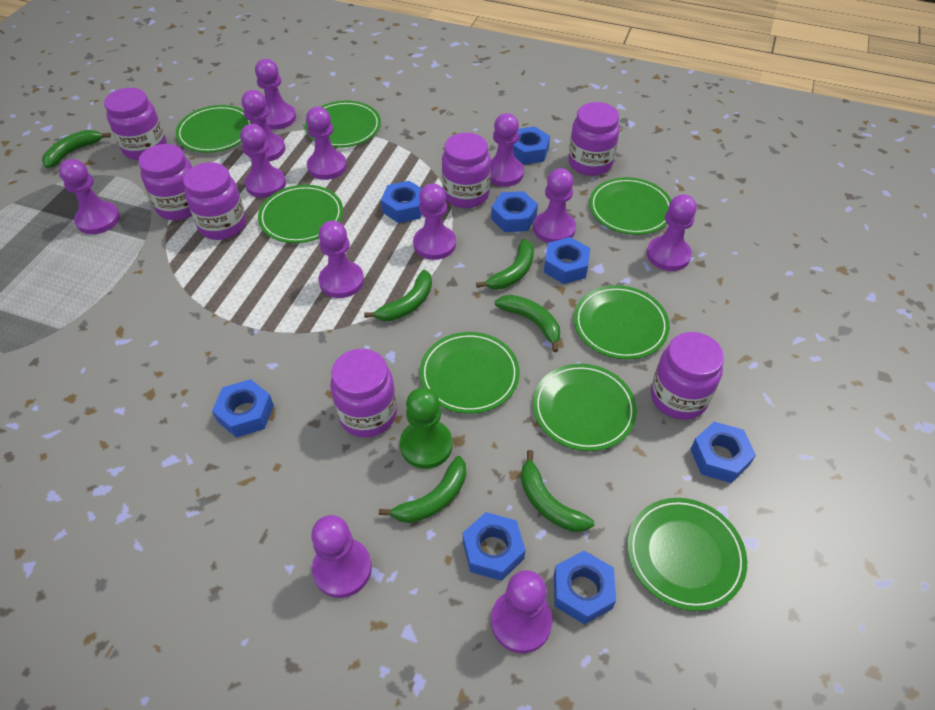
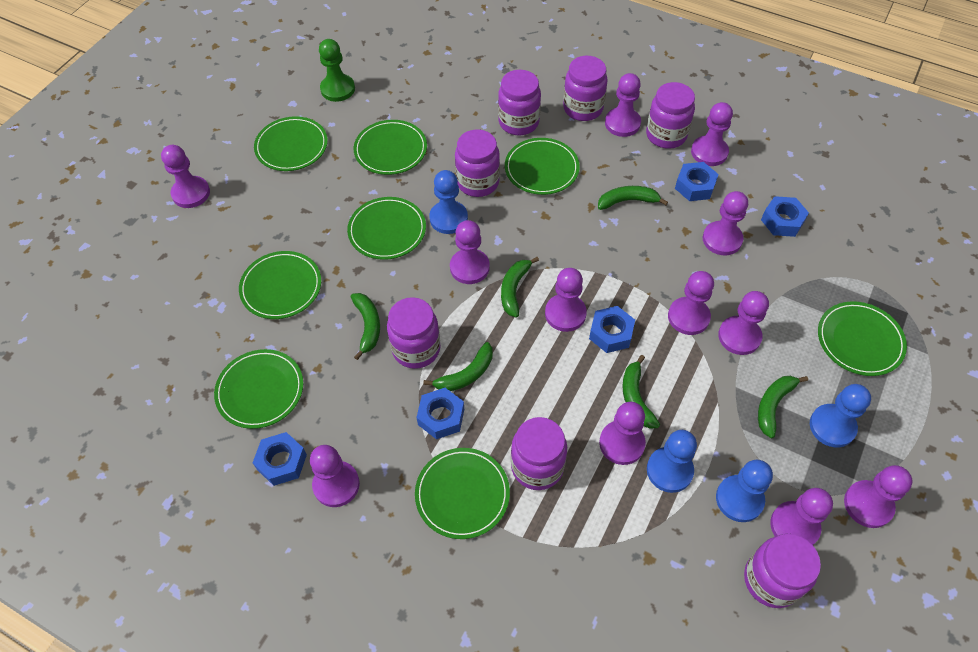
blue nut: [212,379,274,437] [381,181,422,223] [463,512,526,581] [491,191,538,232] [513,126,550,165] [544,237,590,284] [554,551,616,624] [690,422,756,483] = 8 -> [253,432,307,486] [416,388,464,440] [589,306,635,353] [675,162,719,201] [761,196,809,237] = 5
blue pawn: none = 0 -> [429,170,468,234] [647,430,697,493] [716,460,773,522] [810,384,871,447] = 4

